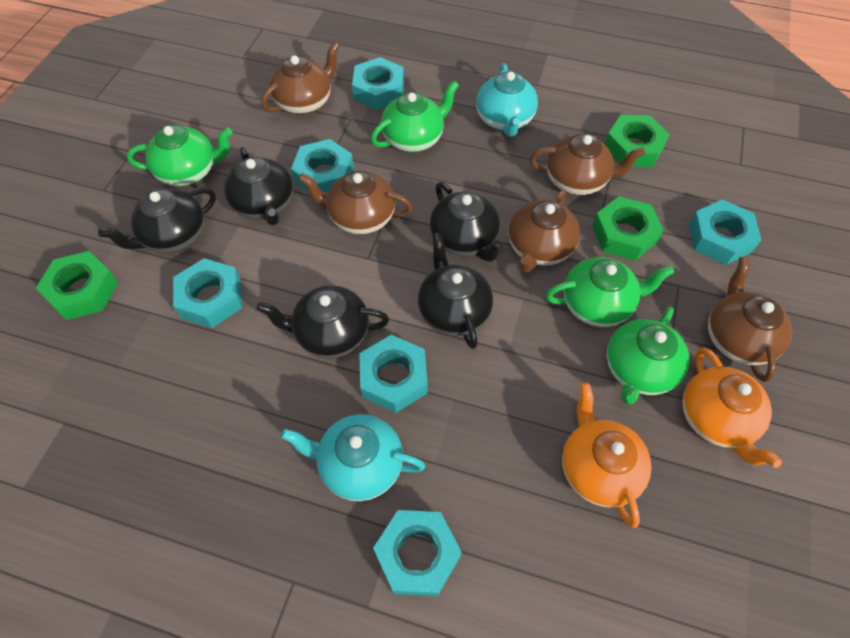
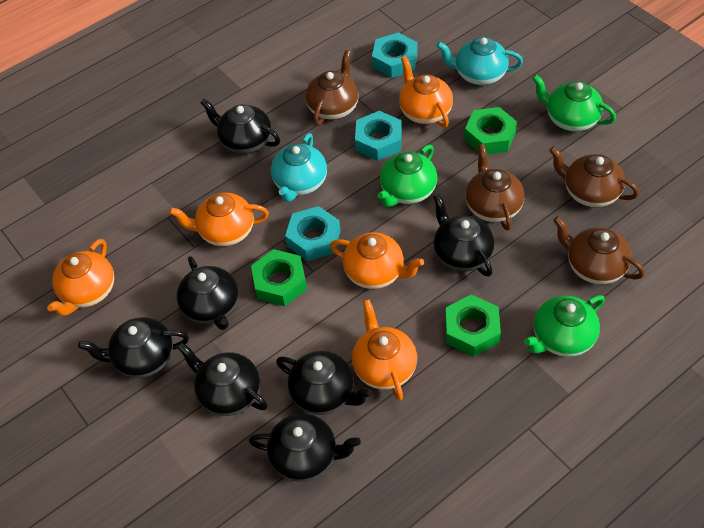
black teapot: [98,188,216,253] [224,147,293,226] [257,285,389,358] [418,233,493,349] [430,182,504,262] = 5 -> [78,317,189,378] [177,256,239,330] [177,343,268,416] [200,99,280,154] [249,413,361,481] [276,351,372,415] [433,194,494,277] = 7
brown teapot: [261,42,340,115] [299,171,413,235] [508,189,580,272] [530,133,645,195] [708,257,792,382] = 5 -> [305,50,359,125] [466,144,524,231] [549,146,639,207] [553,216,645,284] = 4
green teapot: [127,125,232,186] [371,81,459,152] [546,257,674,327] [607,306,689,405] = 4 -> [377,145,437,207] [524,295,605,357] [532,75,616,132] = 3
orange teapot: [562,383,651,528] [682,347,782,468] = 2 -> [47,239,114,316] [169,193,269,246] [330,232,424,289] [352,299,417,401] [399,56,453,128] = 5
turquoise nut: [173,258,242,328] [291,139,354,193] [352,57,404,110] [359,335,428,413] [373,510,462,596] [689,199,762,265] = 6 -> [285,206,340,261] [355,111,402,161] [372,33,418,78] = 3

